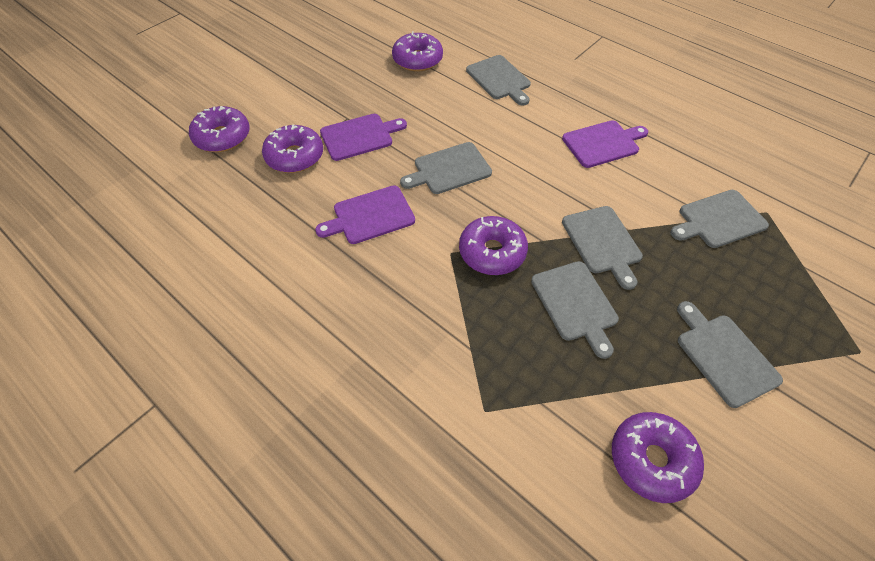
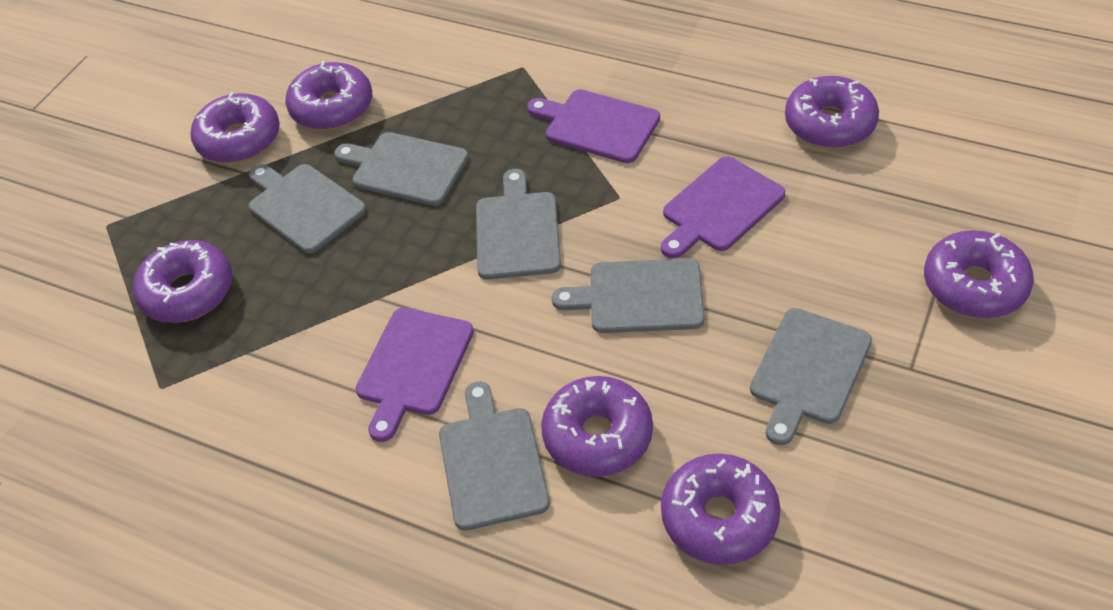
purple donut: [189,106,250,152] [262,125,323,173] [392,31,443,72] [459,216,528,275] [612,412,704,503] = 5 -> [133,240,233,323] [190,92,280,163] [286,61,372,130] [541,376,653,477] [661,454,781,565] [785,76,879,148] [924,230,1034,318] = 7

